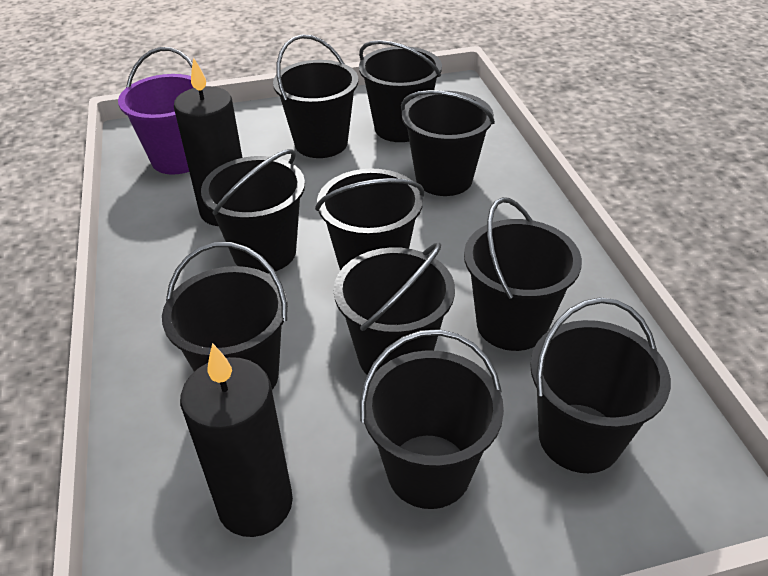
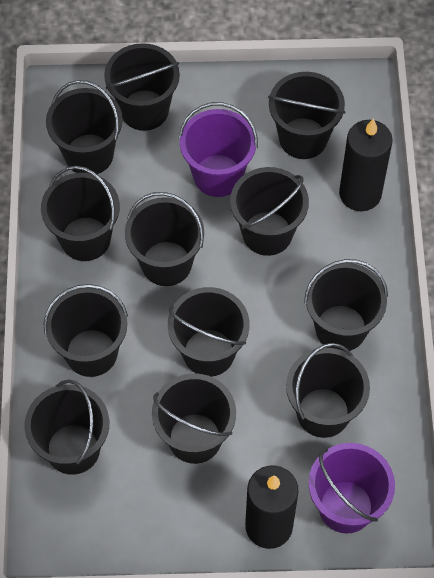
black bucket: [162,242,288,390] [201,149,305,273] [273,34,358,158] [315,169,424,271] [334,242,455,374] [359,40,442,142] [360,329,504,509] [401,90,495,196] [464,197,582,351] [530,297,671,473] = 10 -> [24,380,109,475] [41,166,120,261] [43,284,128,377] [46,80,122,174] [104,43,180,131] [125,192,204,286] [152,373,236,464] [168,287,249,377] [230,167,309,256] [268,72,345,159] [286,343,370,438] [304,259,388,351] = 12
purple bucket: [118,47,194,175] = 1 -> [179,102,258,197] [308,443,395,534] = 2

